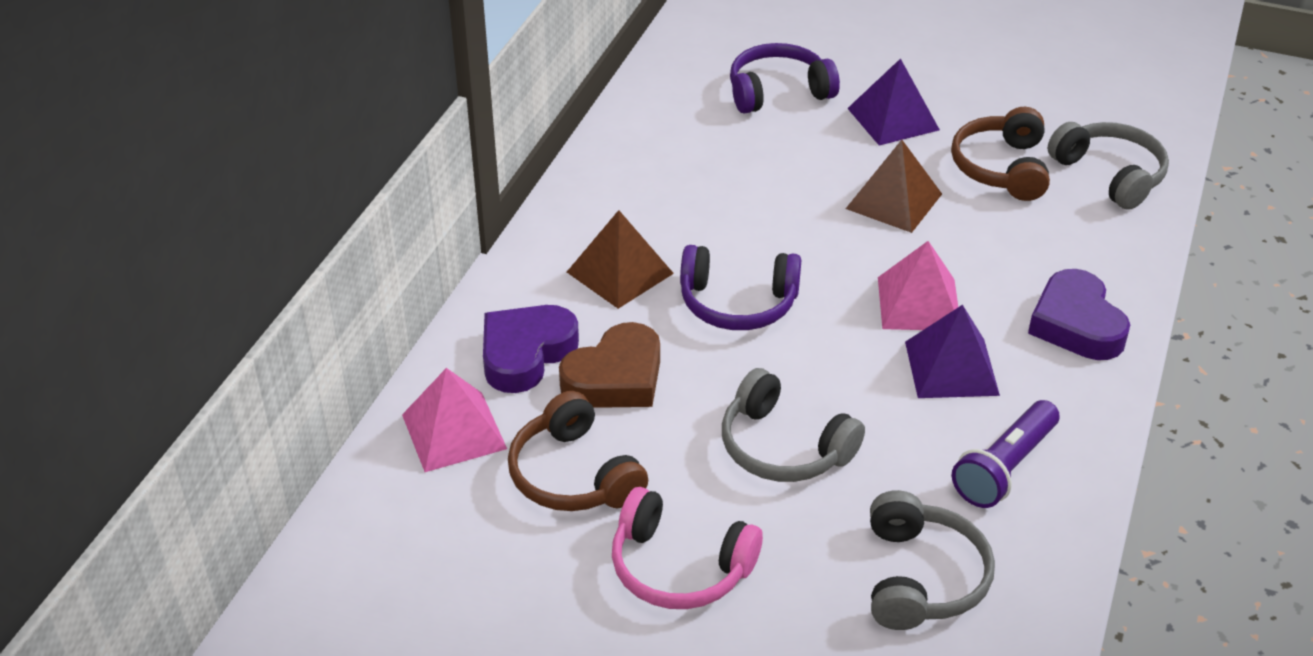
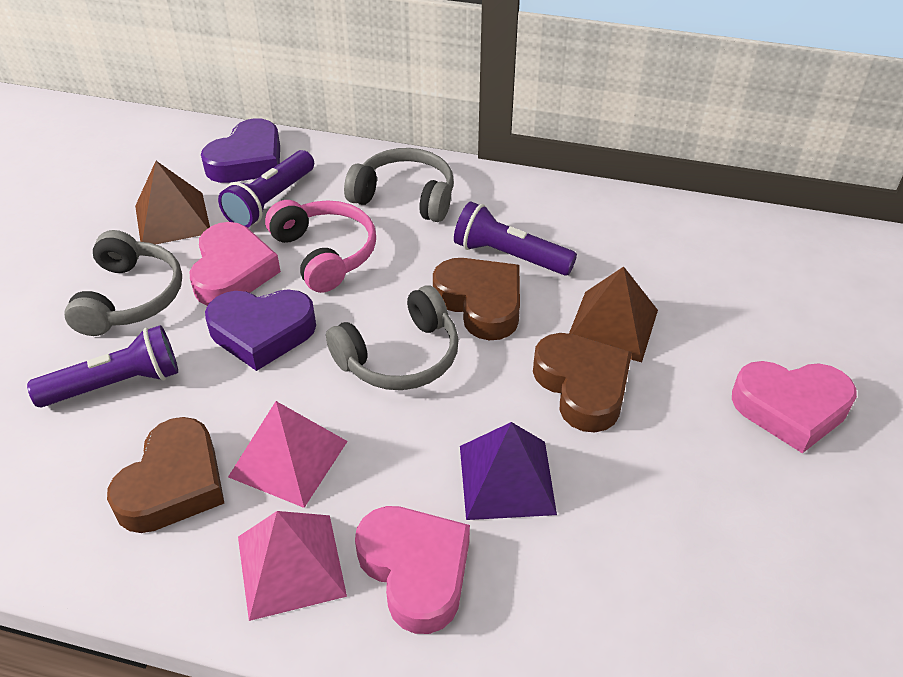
brown headphones: [508,391,648,511] [951,107,1050,201] = 2 -> none = 0
brown heart: [559,322,660,408] = 1 -> [107,417,224,533] [433,258,520,340] [533,333,632,432] = 3
pink heart: none = 0 -> [190,222,281,306] [355,506,470,634] [732,361,857,453] = 3
purple flashlight: [951,400,1060,508] = 1 -> [27,325,178,408] [218,150,314,228] [454,202,577,276] = 3
purple headphones: [680,245,801,330] [730,43,840,114] = 2 -> none = 0
purple pyramid: [847,58,940,146] [905,305,1000,398] = 2 -> [460,422,557,520] = 1

